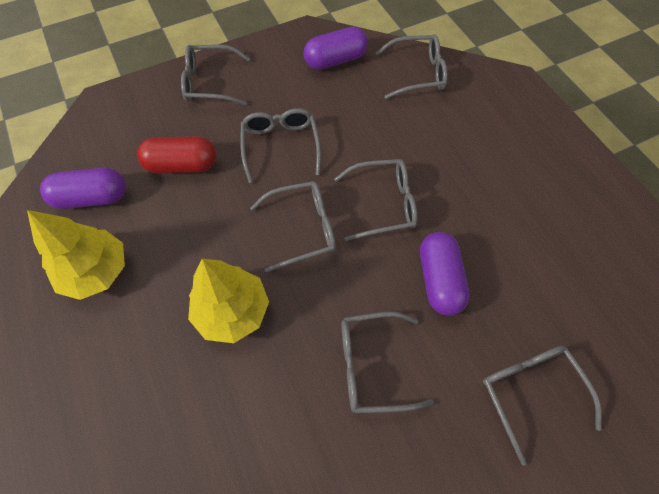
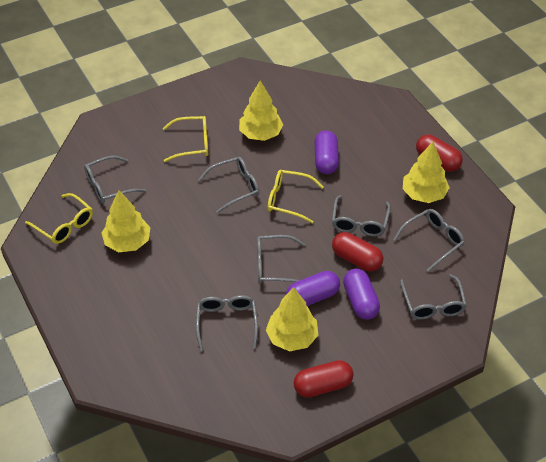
red capsule: [137,136,216,173] = 1 -> [294,360,353,397] [332,232,383,271] [416,134,463,172] = 3
yellow glasses: none = 0 -> [25,193,93,244] [163,116,208,162] [268,170,324,223] = 3
yellow tree: [27,210,125,300] [188,259,269,343] = 2 -> [102,190,151,252] [239,81,283,141] [266,287,318,351] [403,142,450,203] = 4

